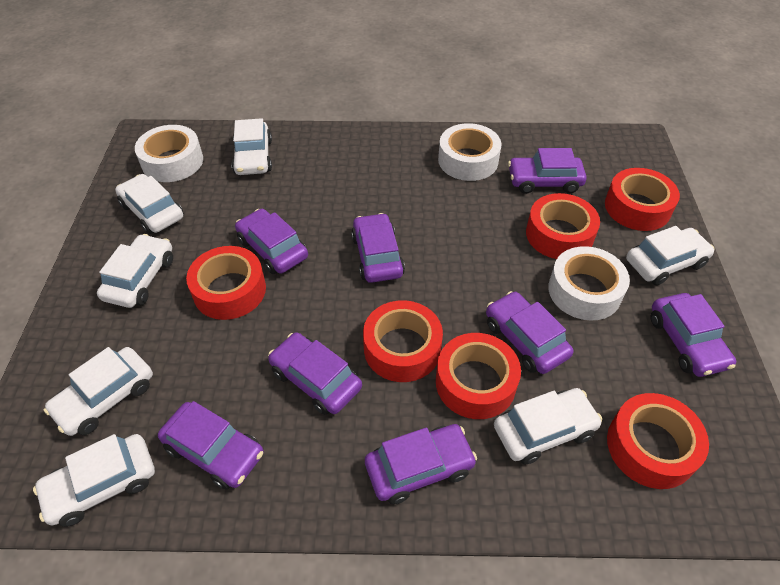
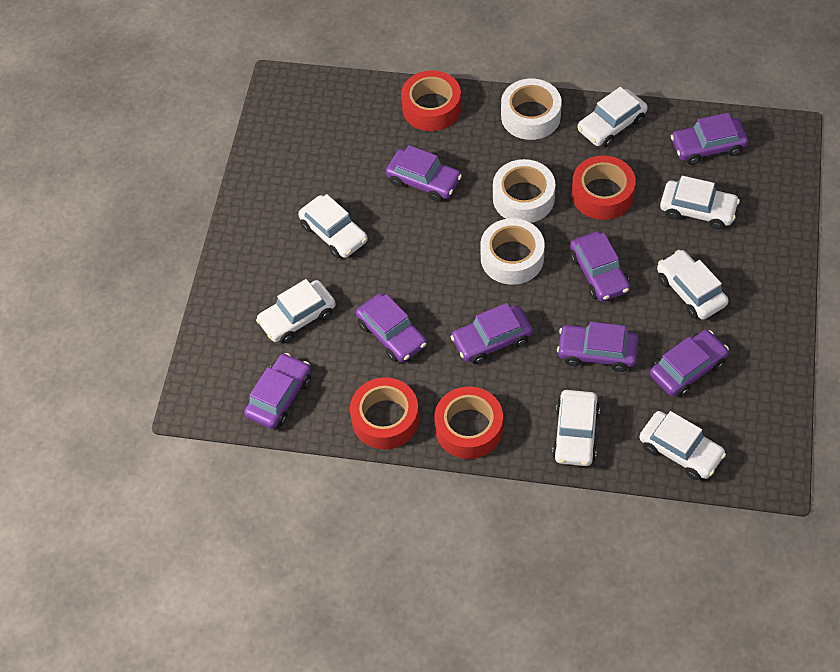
red tape: [186,246,266,320] [363,300,443,382] [436,333,521,419] [526,193,600,259] [605,168,680,231] [607,393,709,489] = 6 -> [350,377,419,449] [401,70,461,131] [434,387,503,459] [572,156,636,220] = 4

